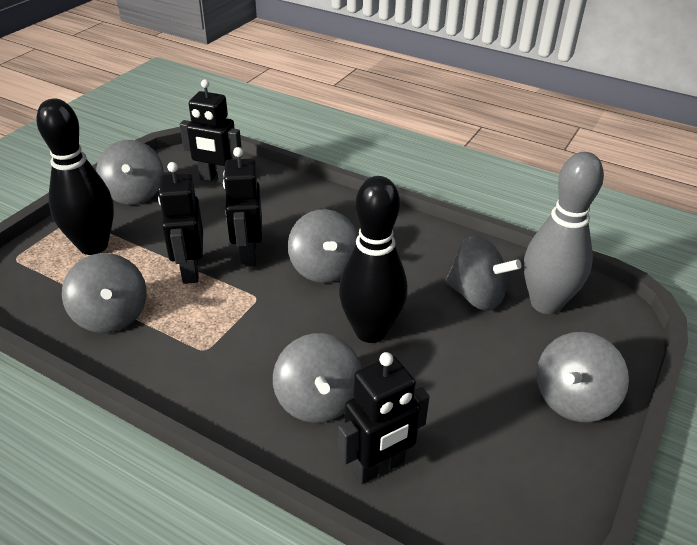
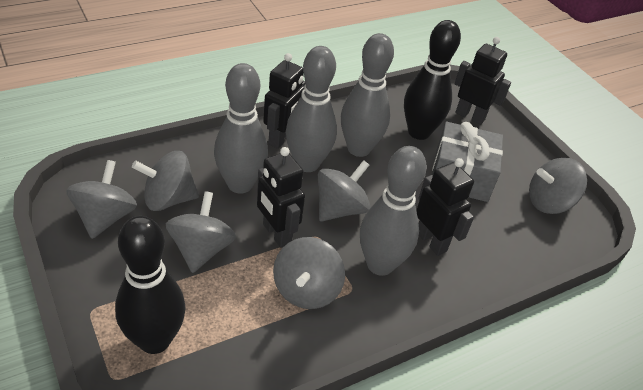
grey bowling pin: [524,152,604,314] = 1 -> [214,63,268,194] [286,46,337,172] [341,33,394,157] [360,146,427,276] = 4
grey gift: none = 0 -> [432,122,503,202] = 1

